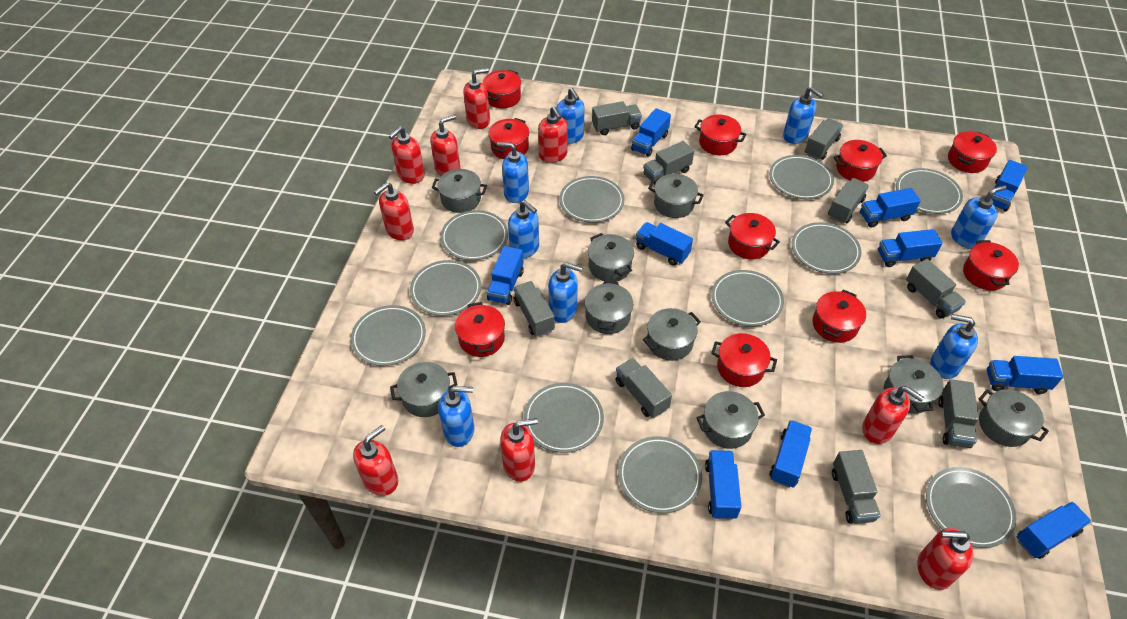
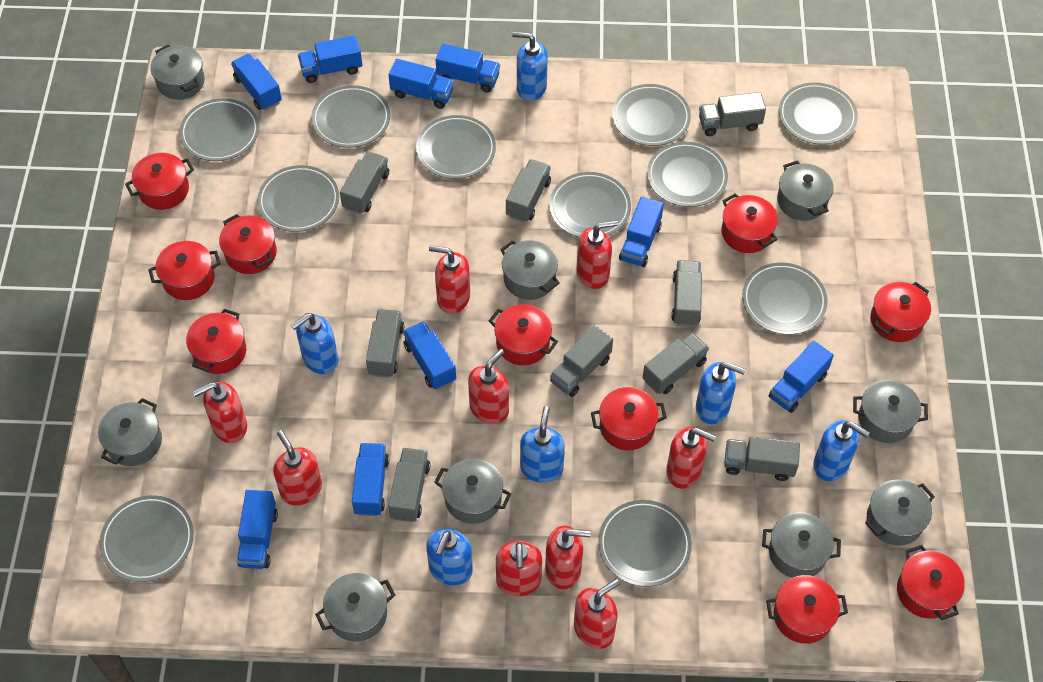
blue soap dispenser: [438,386,474,447] [497,142,529,203] [508,200,539,259] [548,262,582,323] [556,88,585,144] [783,87,823,144] [931,314,978,379] [951,185,1006,249] = 8 -> [291,313,338,374] [426,529,473,585] [512,31,548,101] [520,406,565,483] [696,362,746,424] [813,420,870,481] = 6
blue truck: [487,246,524,305] [631,108,671,157] [636,222,693,266] [705,450,741,520] [770,420,812,488] [860,188,921,228] [878,229,942,267] [987,356,1063,394] [991,160,1028,212] [1017,502,1091,559] = 10 -> [231,54,282,110] [237,490,278,569] [298,35,362,83] [352,443,389,516] [388,59,454,109] [403,321,456,390] [436,44,500,93] [619,196,664,267] [769,341,834,413] = 9

